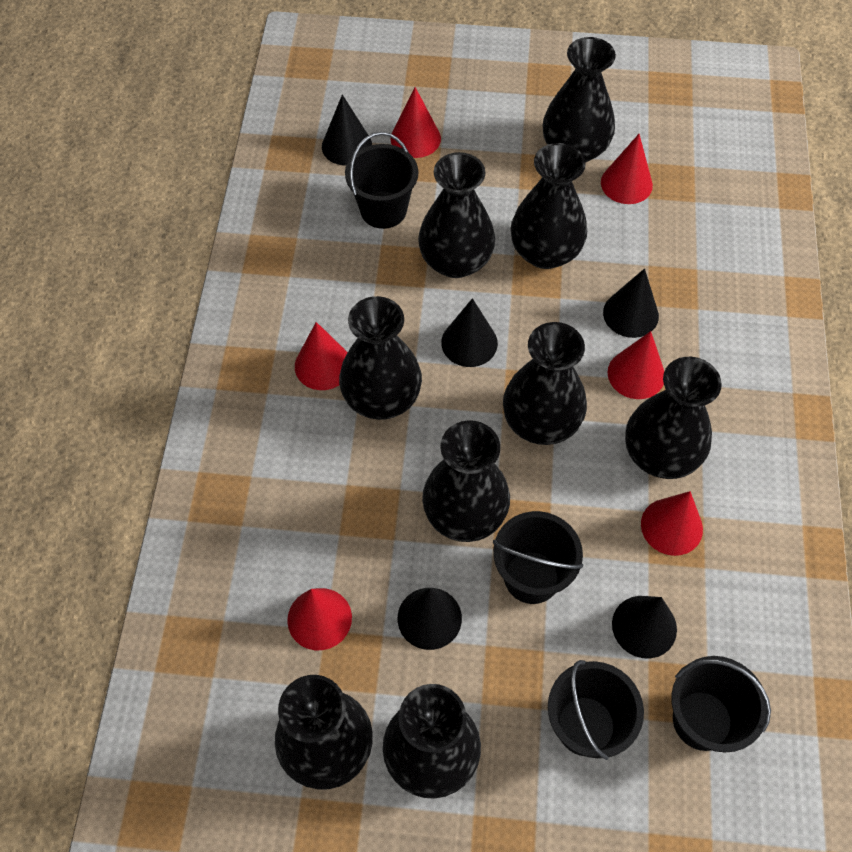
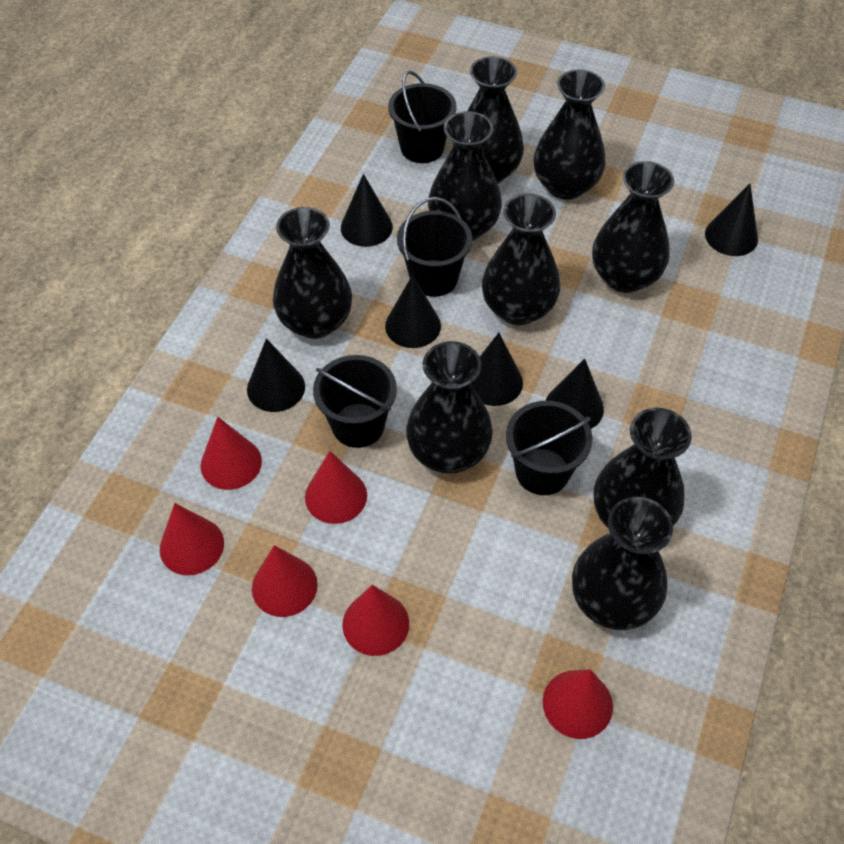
black cone: [322,94,372,165] [398,588,462,650] [441,298,498,367] [603,268,659,338] [612,596,677,658] = 5 -> [247,338,305,412] [341,174,393,247] [385,275,441,348] [470,333,523,406] [546,359,604,429] [705,184,758,256] = 6

